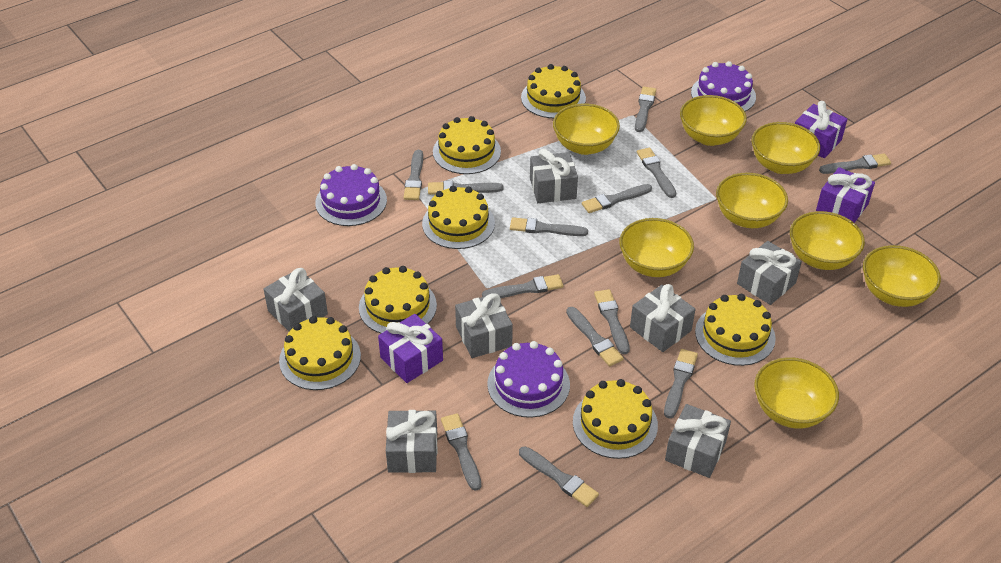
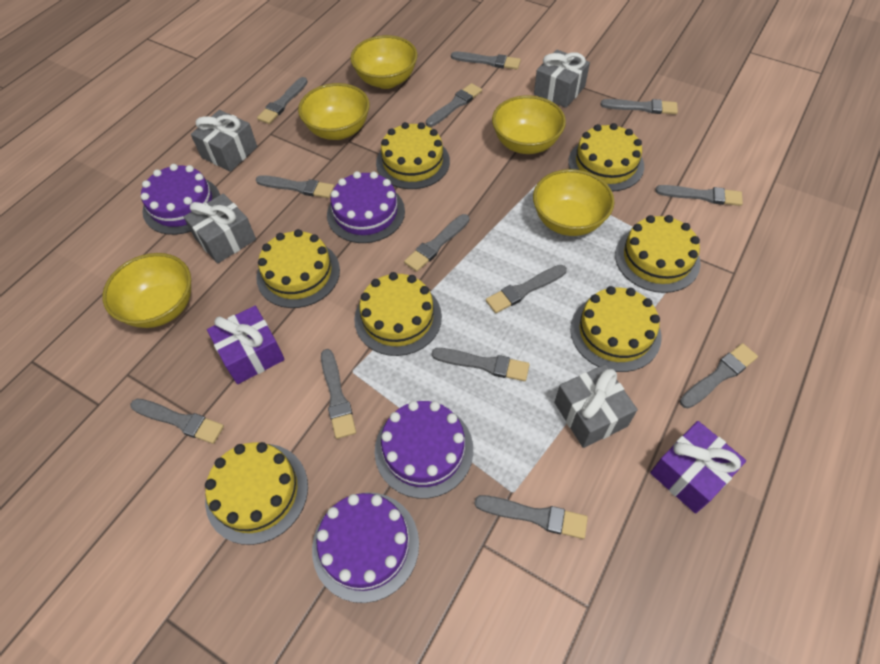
grey gift: [264,268,328,331] [386,410,438,473] [455,293,513,358] [530,149,578,203] [630,284,695,352] [665,404,731,478] [737,241,802,305] = 7 -> [184,193,256,264] [191,110,257,172] [534,50,590,108] [554,364,638,448] = 4
purple cake: [315,164,387,226] [487,341,570,418] [691,61,756,111] = 3 -> [141,164,220,235] [312,493,419,603] [327,171,405,243] [375,401,473,499] = 4
purple gift: [378,314,443,383] [795,101,847,158] [816,167,875,223] = 3 -> [207,306,285,384] [650,421,746,514] = 2
yellow bowl: [553,104,620,155] [619,218,694,277] [680,95,747,146] [716,172,788,228] [752,122,820,174] [754,357,839,429] [790,211,865,270] [863,245,941,307] = 8 -> [102,253,191,328] [298,83,370,140] [350,35,417,89] [492,95,566,154] [533,169,614,236] = 5

